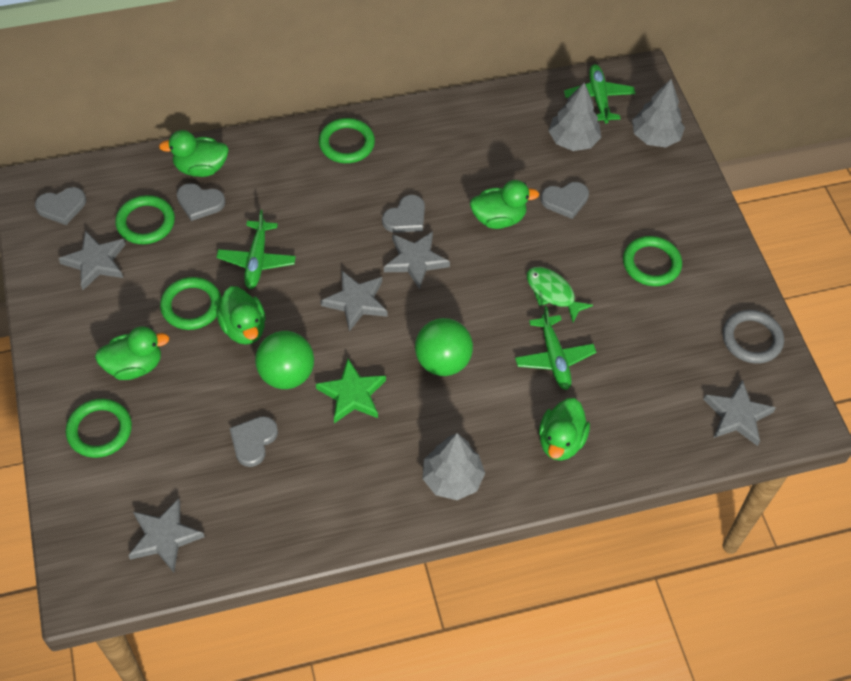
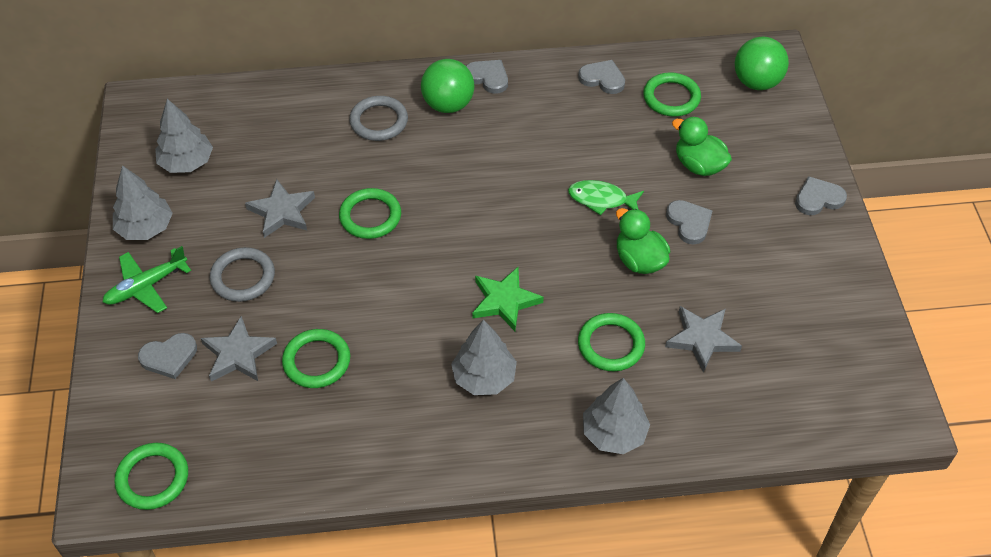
green duck: [95,326,169,380] [159,130,229,177] [216,286,266,345] [470,180,539,229] [539,398,590,461] = 5 -> [616,208,670,274] [672,116,732,176] = 2
green plane: [217,210,296,289] [515,306,596,390] [564,64,636,124] = 3 -> [103,246,191,313] = 1
grey ring: [723,310,784,364] = 1 -> [210,247,275,302] [349,96,408,141] = 2
grey star: [58,231,126,290] [128,498,205,572] [321,271,388,332] [384,232,450,290] [703,380,776,446] = 5 -> [201,316,277,382] [245,179,315,238] [665,306,742,373] = 3
grey tree: [422,433,485,500] [548,83,601,151] [632,79,685,148] = 3 -> [113,165,173,240] [155,99,213,173] [451,319,517,395] [583,378,650,454] = 4

